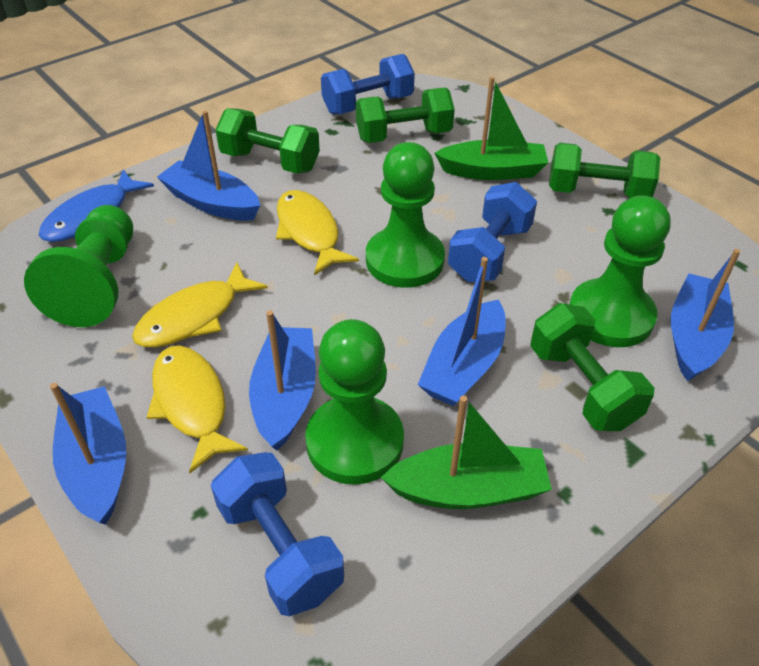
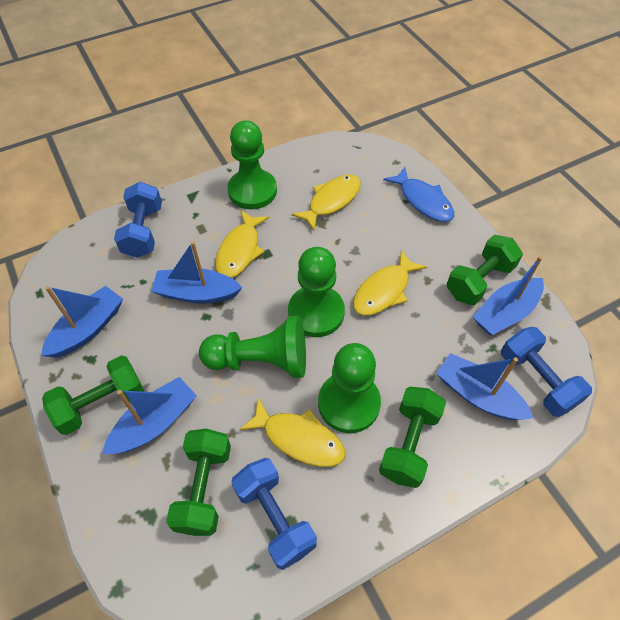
green boat: [381,396,552,509] [434,76,548,180] = 2 -> none = 0
yellow fish: [132,263,268,347] [147,345,248,473] [276,190,359,275] = 3 -> [215,210,269,278] [239,398,346,467] [291,174,361,231] [353,250,427,316] = 4

